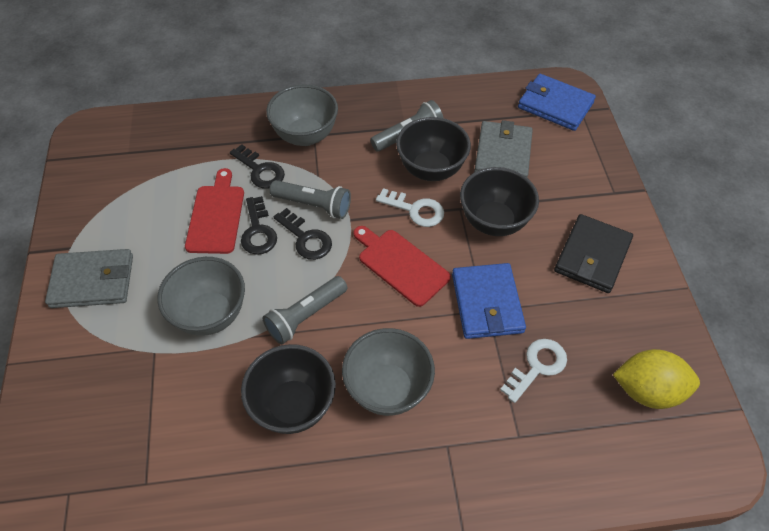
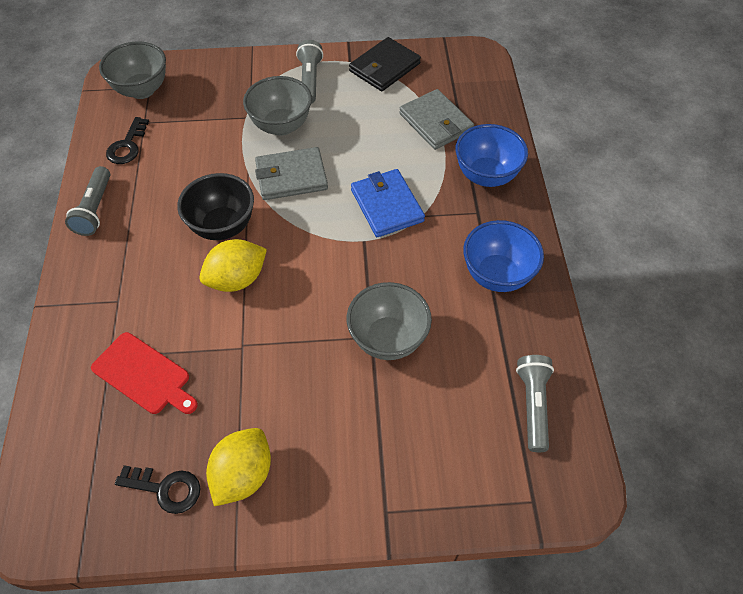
black bowl: [241,344,336,434] [396,117,471,181] [460,167,539,236] = 3 -> [177,173,254,240] = 1
black key: [230,144,285,189] [241,196,277,255] [274,208,332,260] = 3 -> [106,117,149,164] [115,465,201,514] = 2
blue bowl: none = 0 -> [455,124,528,187] [463,220,544,292] = 2
blue wallet: [452,263,526,339] [518,74,596,131] = 2 -> [351,169,425,237] = 1
red cutting board: [185,168,244,254] [353,226,451,307] = 2 -> [91,332,198,414] = 1
white key: [376,188,444,227] [500,339,567,403] = 2 -> none = 0
yellow lemon: [613,349,700,409] = 1 -> [199,239,267,292] [206,428,271,506] = 2

